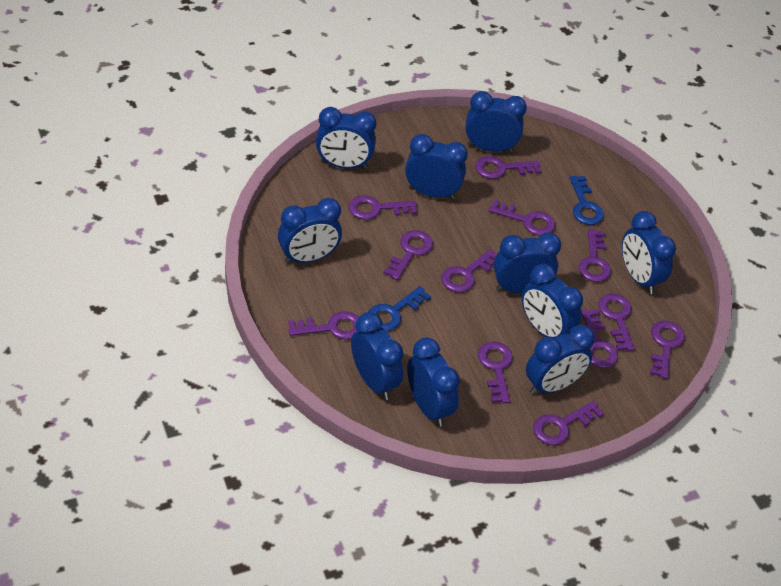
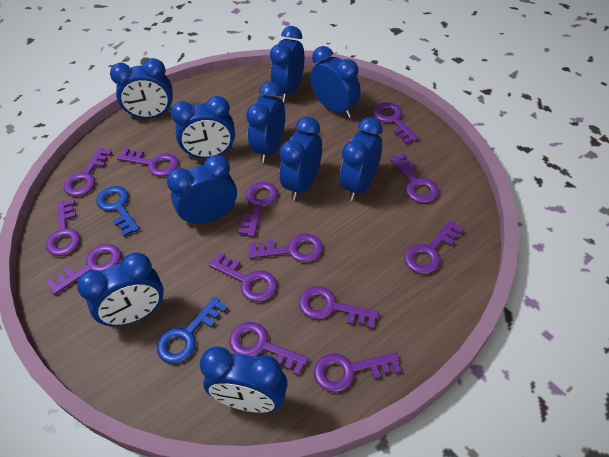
purple key: [288,311,358,339] [349,195,417,220] [383,230,433,280] [441,249,496,292] [475,156,541,179] [478,342,513,403] [488,200,555,236] [533,401,604,445] [579,229,611,282] [581,309,618,368] [598,293,635,351] [650,321,685,379] = 12 -> [46,199,80,256] [47,244,121,295] [64,148,112,196] [117,148,179,177] [209,252,277,302] [229,322,309,376] [238,182,278,237] [248,234,323,263] [299,286,379,329] [314,352,401,392] [373,102,419,144] [390,153,439,203] [404,220,464,274] = 13

